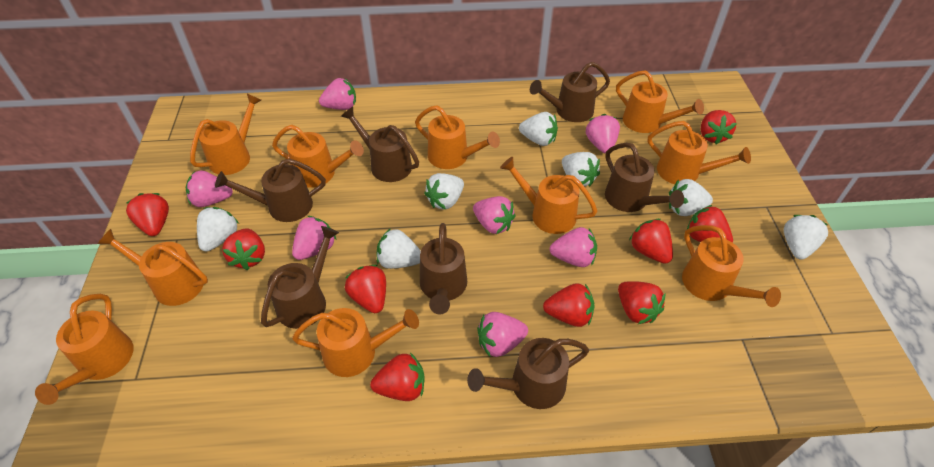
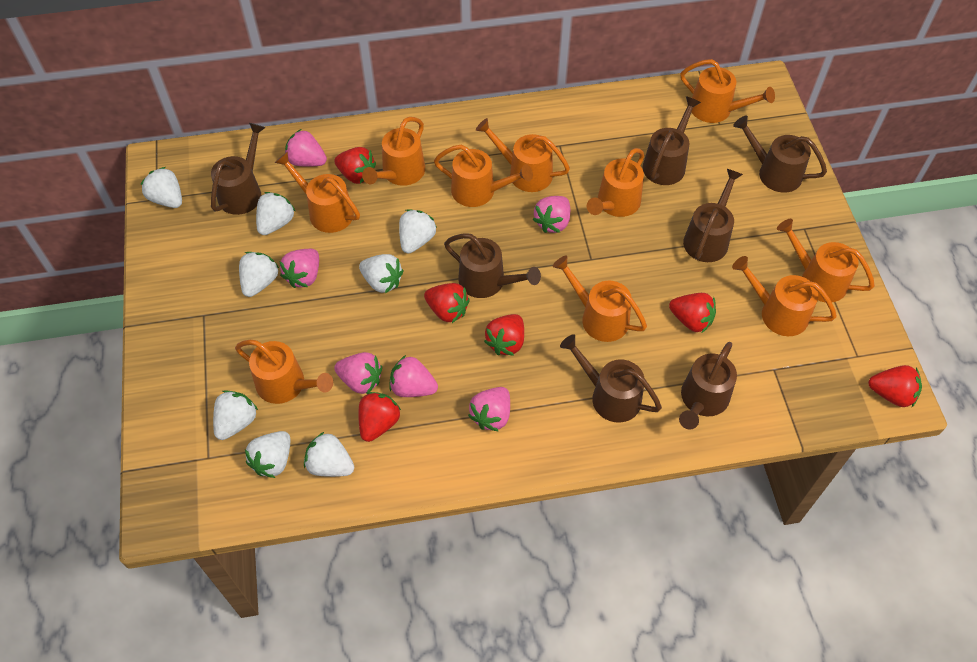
pink strawberry: [186,170,233,207] [292,216,337,260] [319,78,356,110] [473,196,515,234] [477,312,528,357] [550,227,597,267] [586,114,620,154] = 7 -> [280,249,319,288] [285,129,327,167] [334,352,382,394] [389,355,438,397] [468,387,510,432] [533,196,570,233] = 6
red strawberry: [126,193,169,236] [222,228,265,270] [345,265,386,313] [370,353,425,401] [543,283,595,327] [618,281,666,324] [629,219,673,264] [687,205,733,243] [701,110,737,144] = 9 -> [334,147,376,184] [358,392,401,442] [424,283,470,323] [484,314,524,356] [669,293,716,333] [868,365,922,407] = 6
white strawberry: [197,207,239,251] [376,228,421,269] [424,173,464,209] [519,112,558,146] [562,152,600,187] [669,179,713,216] [784,215,828,260] = 7 -> [140,167,182,208] [213,390,258,440] [239,252,280,297] [245,431,290,478] [256,192,295,235] [304,432,354,477] [359,254,403,293] [399,209,436,254] = 8

